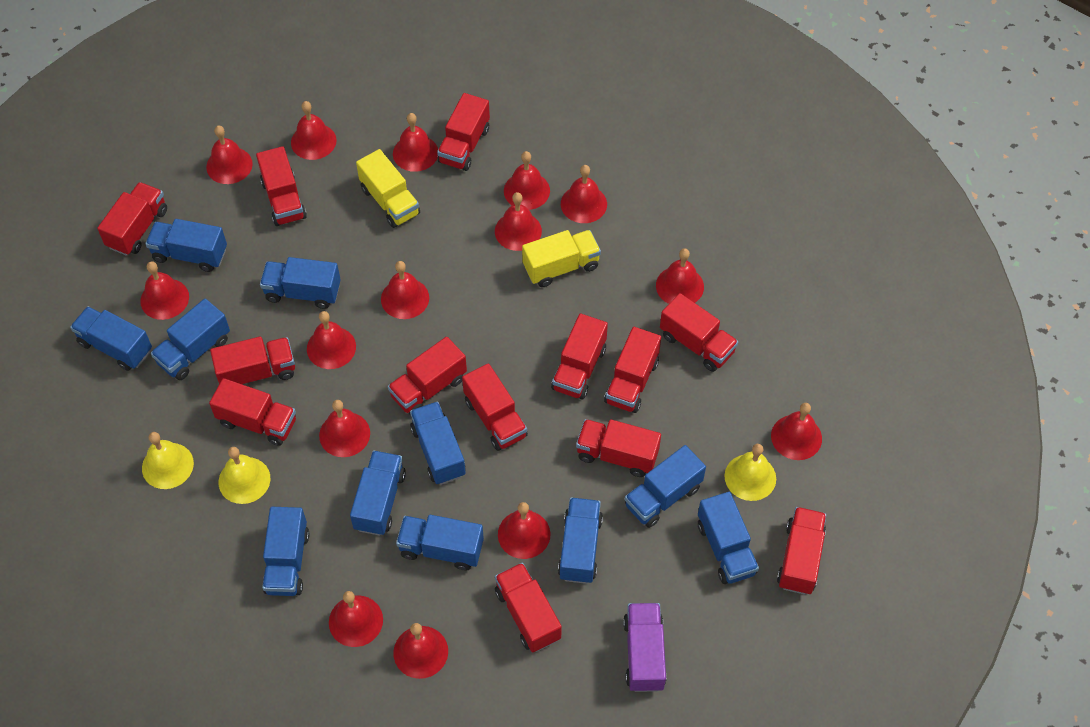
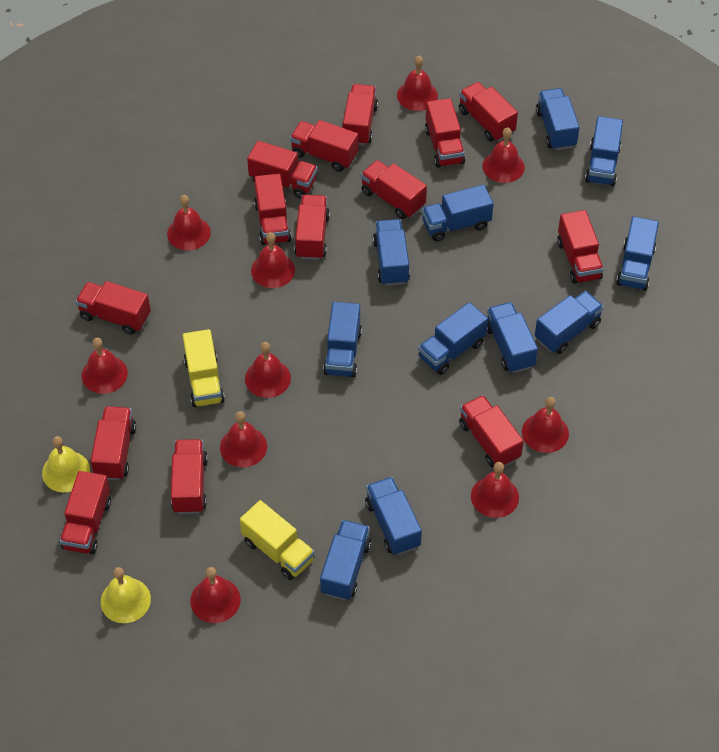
purple truck: [623,603,666,692] = 1 -> none = 0
red bell: [140,261,189,320] [206,126,253,184] [291,101,337,160] [307,311,356,369] [319,400,370,457] [329,591,383,647] [381,261,429,319] [393,113,438,172] [393,623,448,679] [495,192,542,251] [498,502,550,559] [504,151,550,210] [561,165,607,223] [656,248,704,304] [771,403,822,460] = 15 -> [81,338,128,394] [167,195,211,250] [190,567,240,623] [220,411,267,467] [245,342,291,398] [251,232,295,288] [397,56,438,111] [471,462,519,518] [482,127,525,183] [522,397,569,453] = 10
red truck: [97,182,167,256] [209,378,296,446] [210,336,295,385] [256,146,307,226] [388,337,467,416] [437,93,490,171] [462,363,528,451] [495,563,562,652] [551,313,608,400] [576,419,661,477] [604,327,661,413] [660,293,738,372] [777,507,826,595] = 13 -> [60,471,111,554] [75,281,151,335] [91,406,136,480] [171,439,208,514] [247,141,318,198] [254,174,292,245] [290,120,358,172] [294,195,330,260] [343,84,378,146] [361,160,427,219] [425,98,465,168] [459,82,518,142] [459,395,524,467] [557,210,604,284] = 14
yellow bell: [142,432,194,489] [219,447,270,504] [724,444,776,501] = 3 -> [42,436,90,492] [101,567,151,623] = 2

